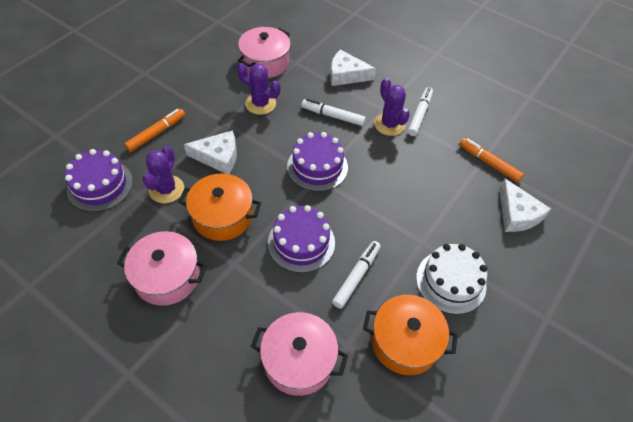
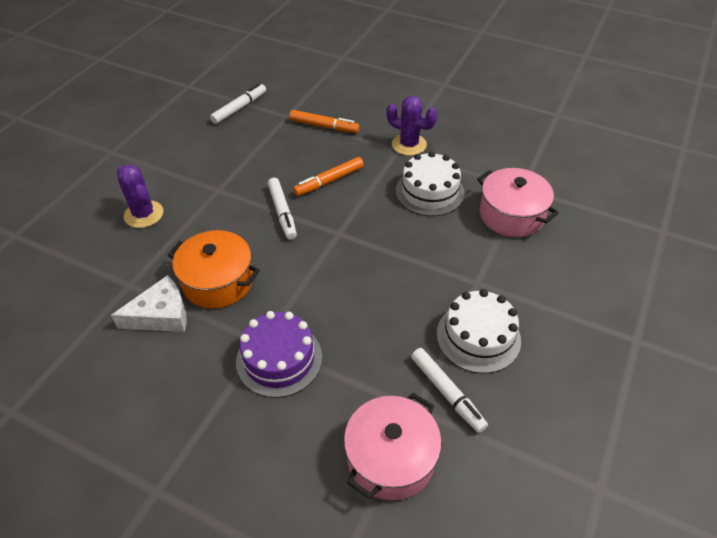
orange pot: [179,173,261,241] [363,295,458,375] = 2 -> [168,230,260,309] = 1
pink pot: [117,231,207,306] [238,27,291,78] [251,312,348,396] = 3 -> [344,393,442,501] [477,168,559,237] = 2
purple cactus: [142,146,184,203] [237,63,281,115] [374,78,410,136] = 3 -> [117,164,163,228] [386,96,438,156] = 2
purple cake: [65,149,133,212] [268,205,335,273] [287,132,348,192] = 3 -> [236,311,322,398] = 1
white cake: [416,244,487,314] = 1 -> [396,151,465,216] [436,289,521,374] = 2
white cheese: [184,130,237,174] [330,50,376,86] [499,179,551,232] = 3 -> [111,275,187,332] = 1

